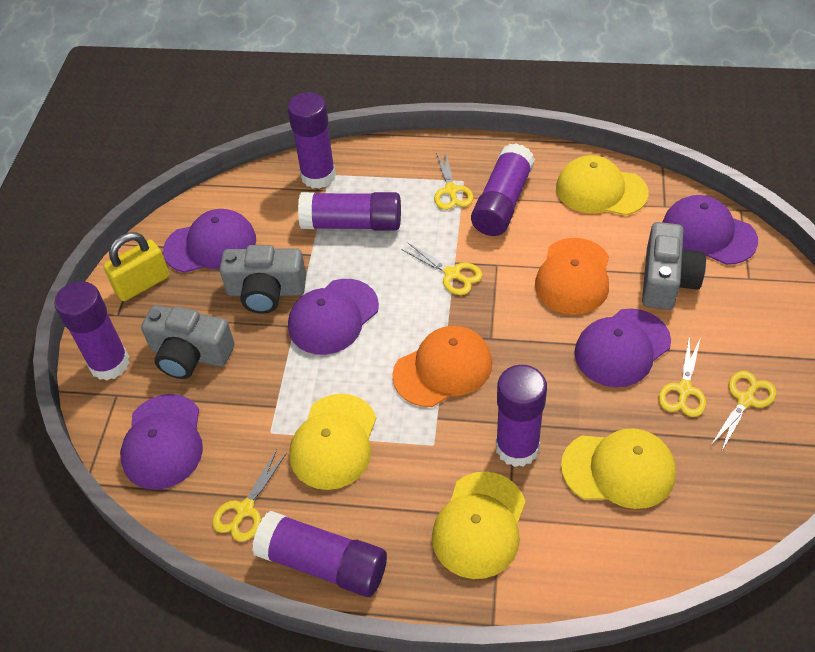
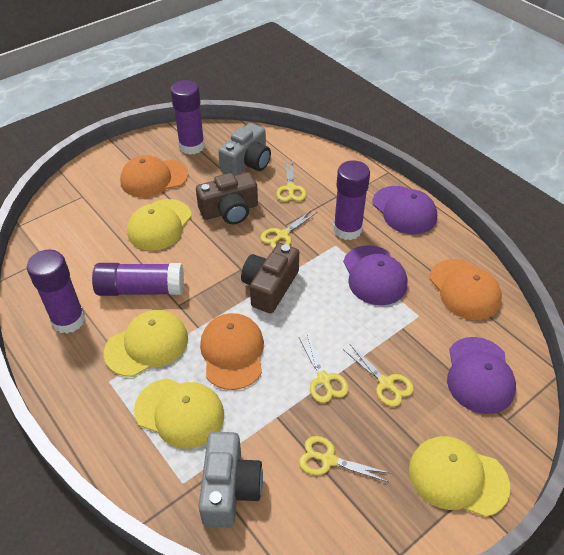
brown camera: none = 0 -> [196,172,258,224] [241,243,299,313] = 2
grey camera: [141,305,234,379] [220,245,306,314] [642,222,706,310] = 3 -> [199,432,263,528] [218,123,271,175] = 2
orange cap: [392,326,492,407] [535,238,609,315] = 2 -> [120,155,189,197] [200,313,264,390] [430,259,502,320] = 3
purple cap: [120,394,203,490] [163,209,256,273] [288,279,379,355] [574,308,671,387] [663,195,758,265] = 5 -> [343,245,407,305] [373,186,437,235] [447,337,516,414] = 3
purple glue stick: [54,281,130,380] [252,511,387,597] [288,92,336,189] [298,192,401,231] [471,143,535,236] [496,365,547,467] = 6 -> [27,250,85,334] [92,263,184,296] [170,80,205,155] [333,160,370,240] = 4
yellow padlock: [103,233,169,301] = 1 -> none = 0

